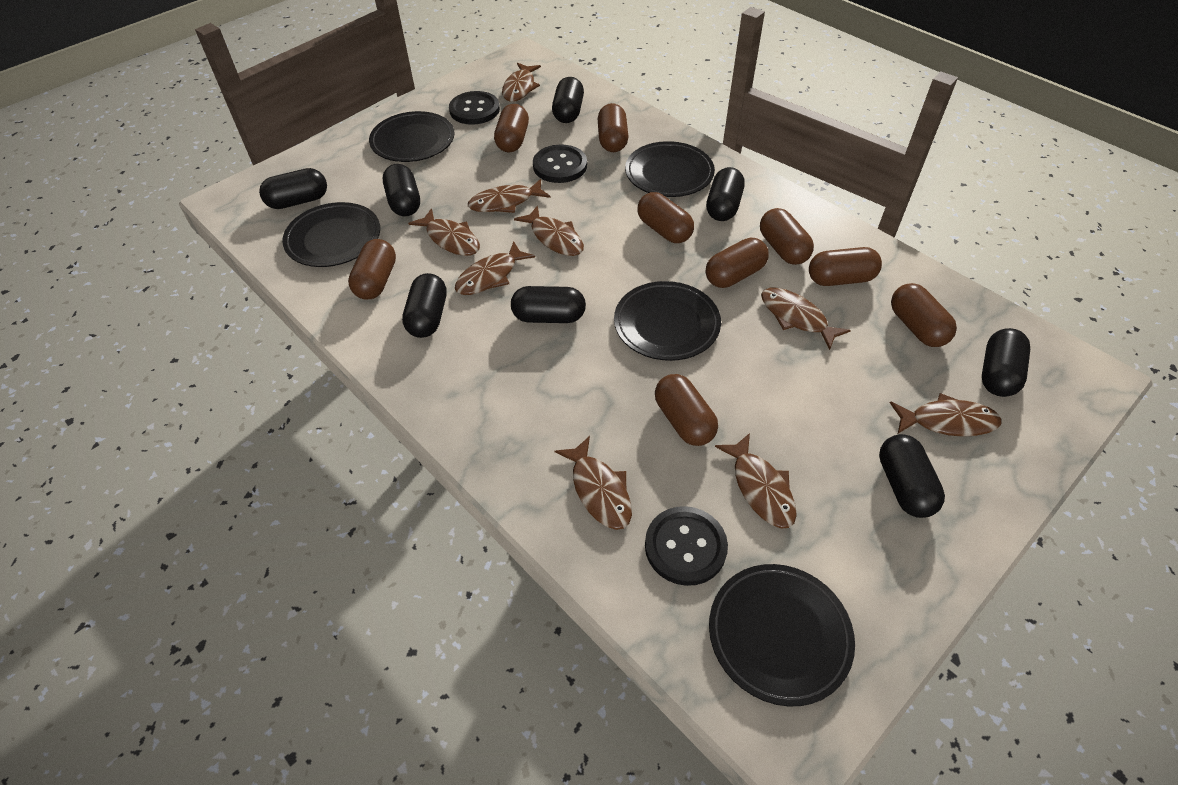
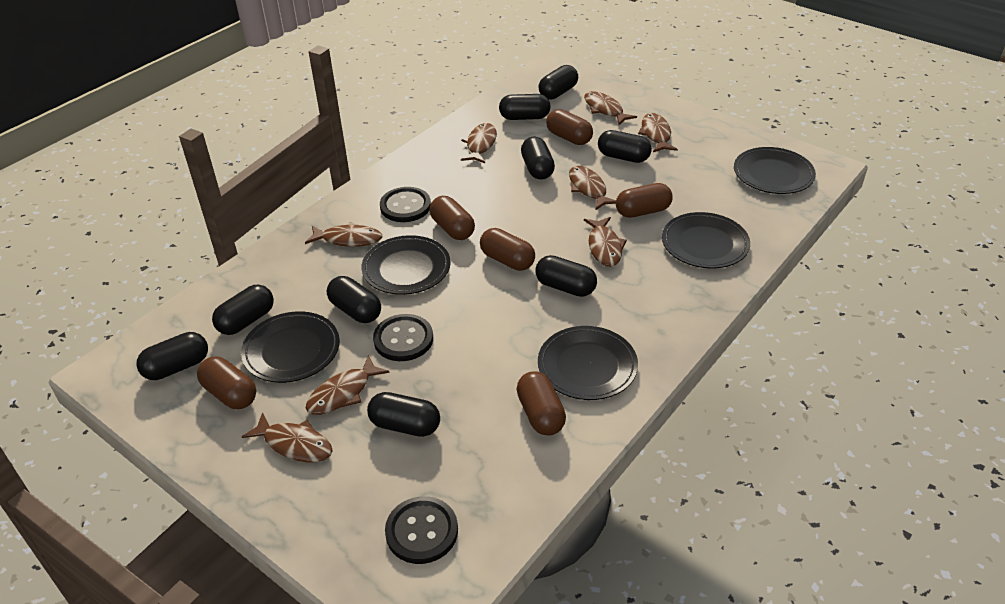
black capsule: [259,168,327,209] [383,164,420,216] [402,273,447,338] [511,286,586,323] [552,77,584,123] [706,167,745,221] [879,434,945,518] [982,328,1030,397] = 8 -> [136,332,208,380] [212,285,274,335] [327,276,381,323] [367,392,440,437] [499,94,550,120] [521,137,555,180] [536,255,597,297] [539,65,578,100] [598,130,652,163] = 9
brown capsule: [348,239,396,299] [494,104,529,152] [598,103,629,152] [637,192,694,243] [655,374,718,446] [706,237,769,288] [760,208,814,265] [809,247,882,286] [891,283,957,347] = 9 -> [197,356,256,409] [430,196,475,240] [480,228,535,271] [516,371,566,436] [546,109,593,145] [616,183,673,218] = 6
brown fish: [408,208,480,256] [455,241,535,295] [468,179,551,213] [502,63,541,102] [514,205,584,256] [555,436,632,530] [715,433,797,529] [761,288,851,350] [890,393,1002,437] = 9 -> [242,412,333,463] [305,222,383,247] [306,355,390,415] [461,123,497,163] [569,166,616,210] [584,91,637,125] [584,217,627,267] [638,113,678,152] = 8

